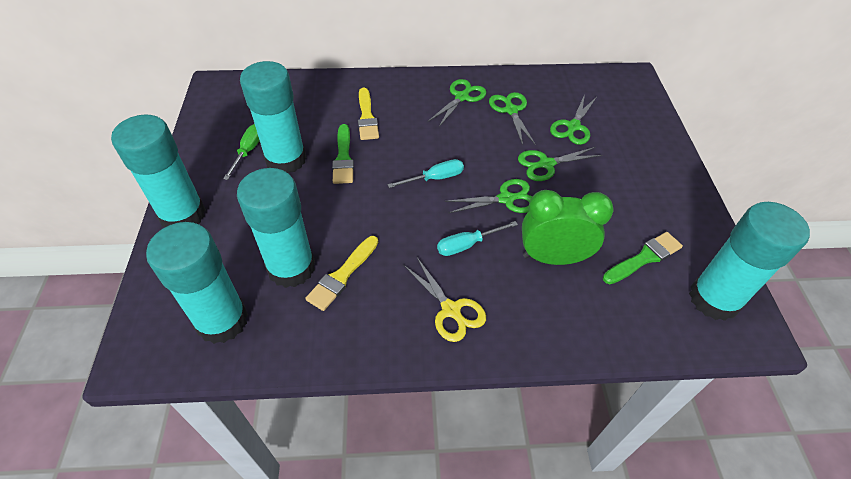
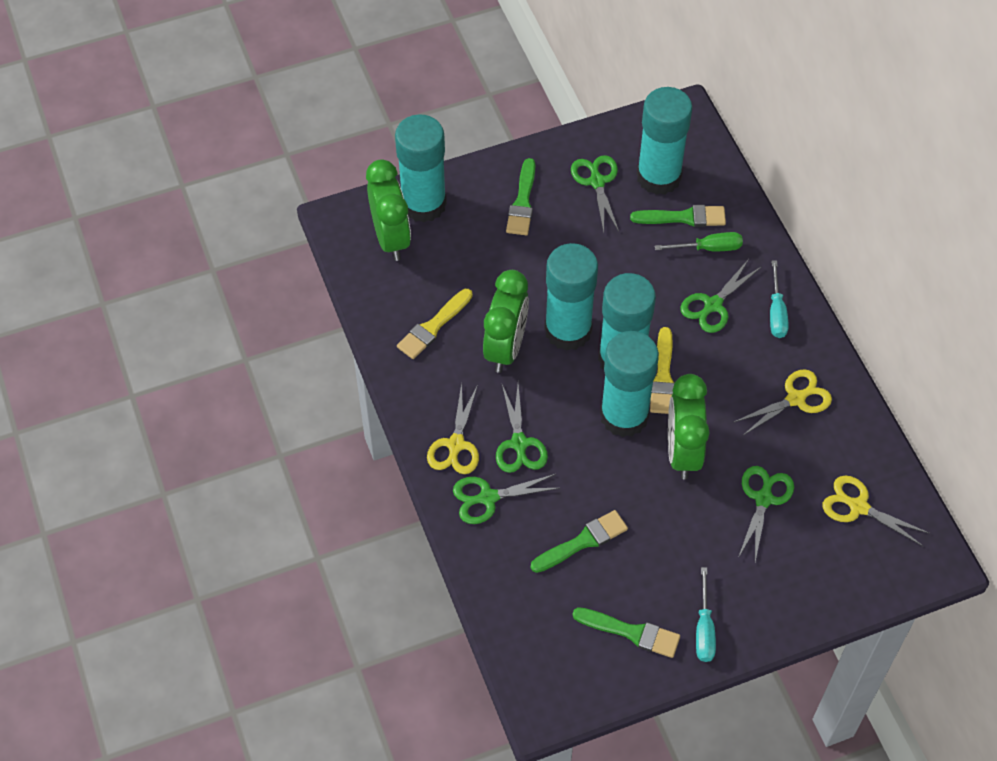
green brush: [332,124,354,184] [603,232,683,284] = 2 -> [506,158,535,235] [531,510,628,573] [572,607,680,658] [630,205,726,227] = 4
green clock: [522,190,613,265] = 1 -> [366,159,411,261] [483,270,529,373] [668,374,710,480] = 3
yellow scissors: [404,256,486,342] = 1 -> [427,383,479,474] [734,369,832,435] [822,475,930,546] = 3

